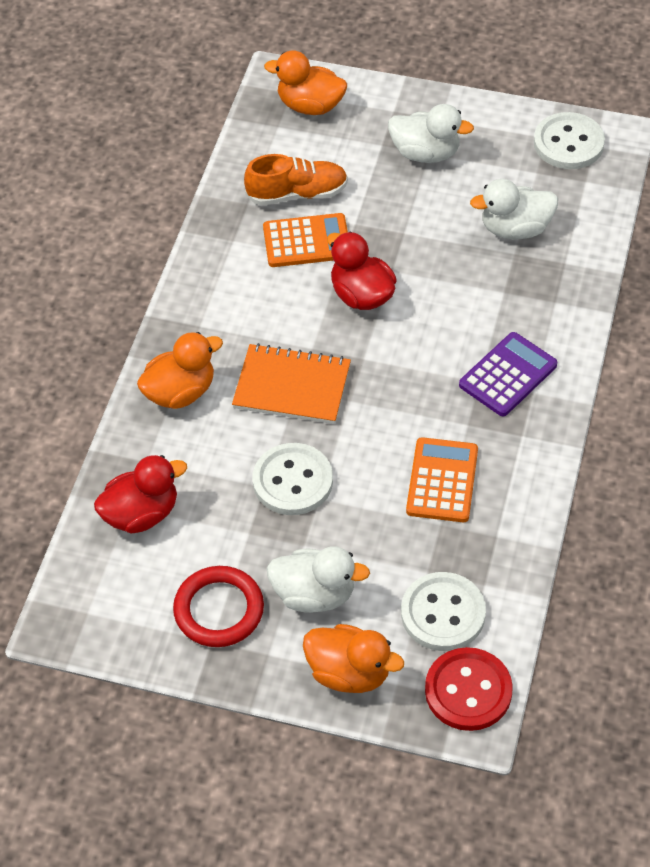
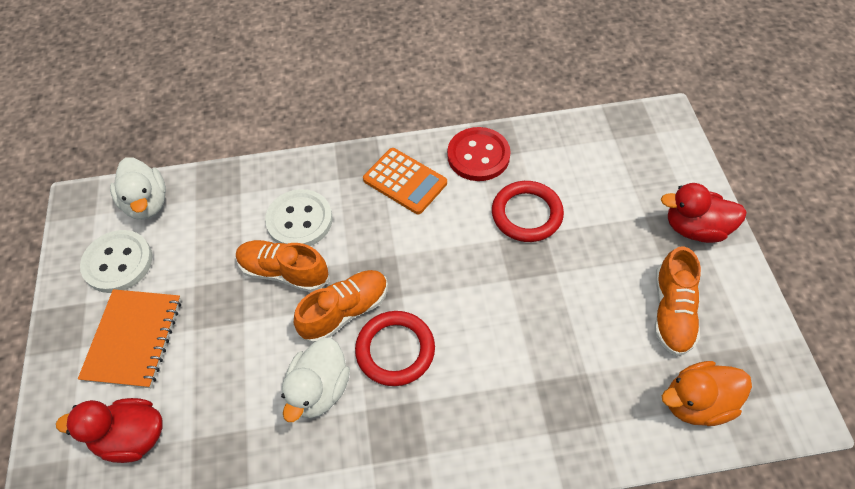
orange calculator: [263,213,348,267] [406,437,478,522] = 2 -> [363,148,447,214] = 1
orange duck: [137,332,223,409] [264,50,347,115] [303,624,404,693] = 3 -> [662,361,752,426] = 1
orange shoe: [244,154,348,206] = 1 -> [236,240,329,292] [294,270,388,343] [655,246,701,356] = 3
purple calculator: [459,332,557,416] = 1 -> none = 0
red ring: [173,566,264,647] = 1 -> [355,311,435,386] [492,181,564,242] = 2
white button: [253,443,333,515] [401,572,486,651] [534,112,605,169] = 3 -> [80,230,152,293] [265,189,333,246] = 2
white duck: [267,546,370,613] [388,104,474,163] [470,179,558,239] = 3 -> [110,157,166,220] [281,337,350,422] = 2

